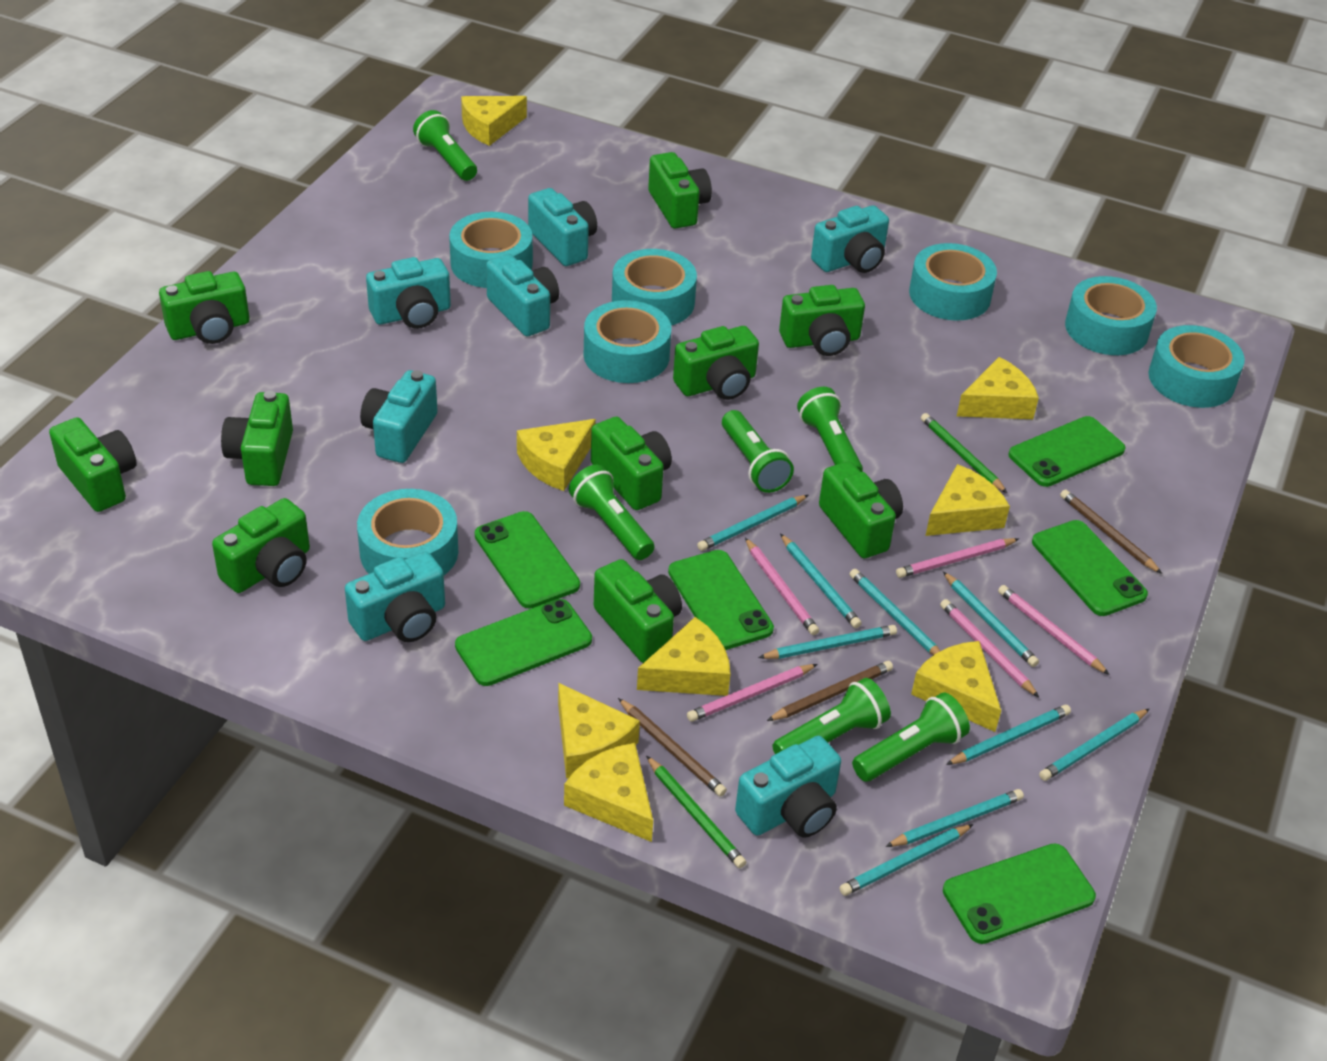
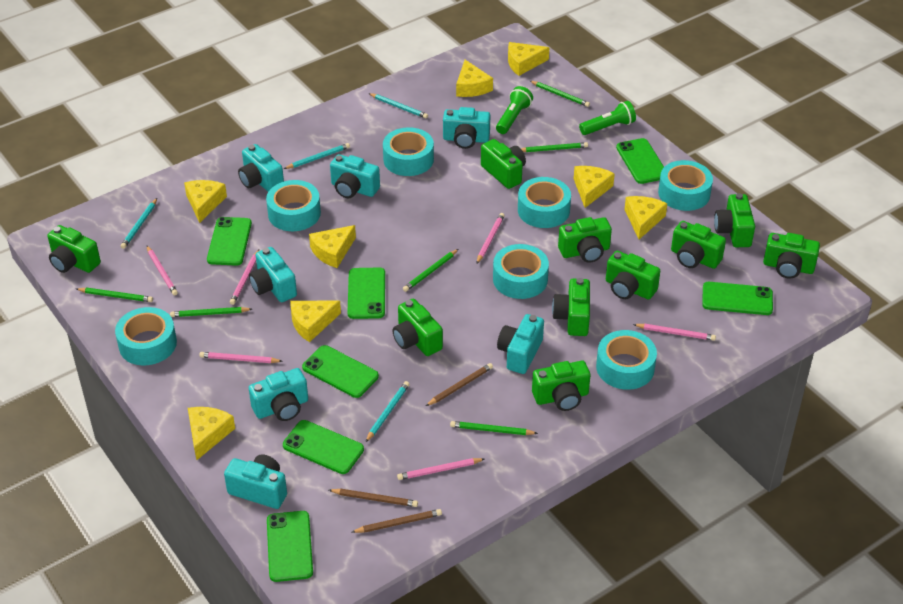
green flashlight: [413,110,477,181] [569,465,654,560] [722,410,794,493] [773,678,891,754] [797,387,863,472] [852,692,970,782] = 6 -> [496,86,533,134] [579,101,636,135] = 2
green pencil: [646,756,746,868] [921,413,1007,493] = 2 -> [77,288,153,302] [170,307,252,317] [403,249,458,292] [450,421,538,435] [521,142,588,152] [530,81,590,107] = 6
green phone: [455,599,592,686] [475,511,580,609] [668,550,774,650] [943,843,1096,944] [1009,416,1126,487] [1032,520,1148,616] = 6 -> [207,217,252,266] [267,511,313,582] [283,420,364,474] [302,345,379,398] [347,268,385,319] [616,138,664,184] [702,282,773,315] = 7
pink pencil: [687,664,817,722] [745,538,819,635] [896,538,1019,578] [940,599,1039,697] [998,585,1110,675] = 5 -> [147,246,178,296] [200,352,283,363] [230,250,259,305] [397,458,484,480] [477,213,505,264] [633,324,716,341] = 6
turquoise pencil: [697,495,808,551] [758,625,897,659] [780,533,862,628] [839,824,974,896] [849,569,940,655] [885,789,1024,847] [943,572,1039,667] [946,705,1071,765] [1039,708,1150,781] = 9 -> [120,198,157,249] [284,143,350,169] [366,381,410,442] [368,93,428,119] = 4

